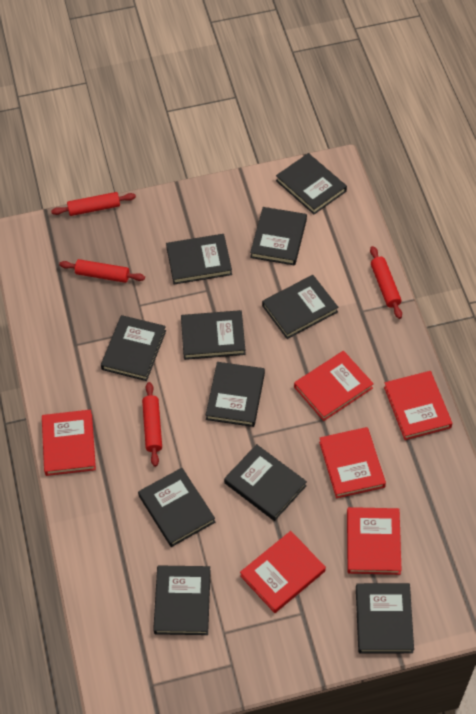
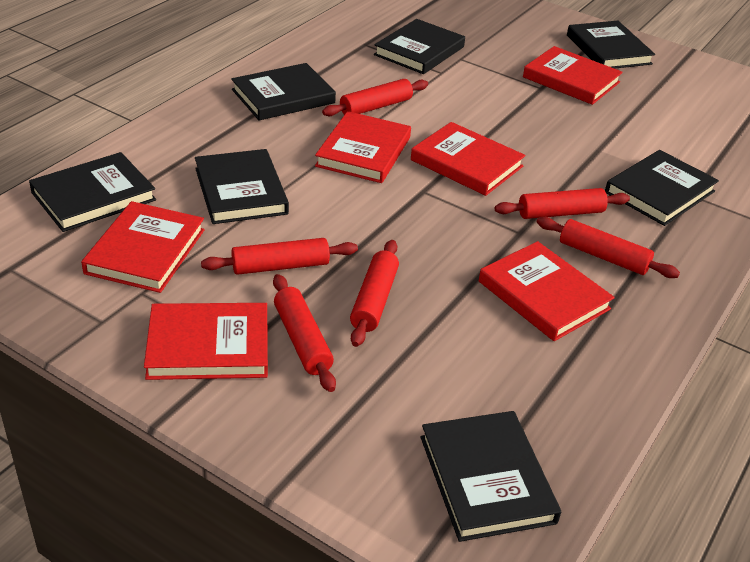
black book: [101,315,166,381] [138,468,215,547] [153,565,211,635] [166,234,232,285] [181,310,246,360] [206,362,265,427] [224,444,307,521] [250,207,307,265] [262,275,338,339] [276,153,347,214] [356,583,414,653] = 11 -> [29,152,156,232] [195,149,289,224] [231,63,336,121] [374,19,465,74] [421,411,561,542] [567,21,655,69] [605,150,719,226] = 7
red rolling pin: [51,192,136,216] [59,259,145,283] [142,382,162,467] [370,246,402,319] = 4 -> [201,238,358,275] [273,274,336,392] [322,79,428,116] [350,240,399,347] [495,188,630,219] [537,217,680,278] = 6

